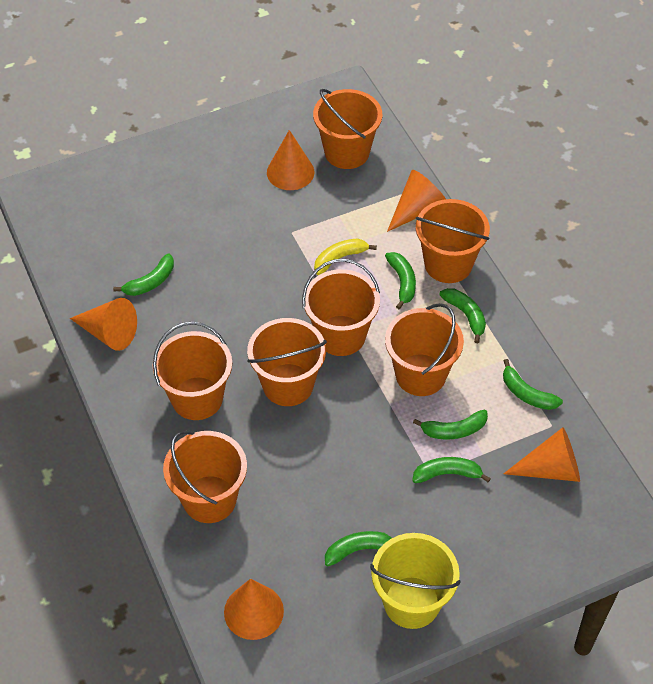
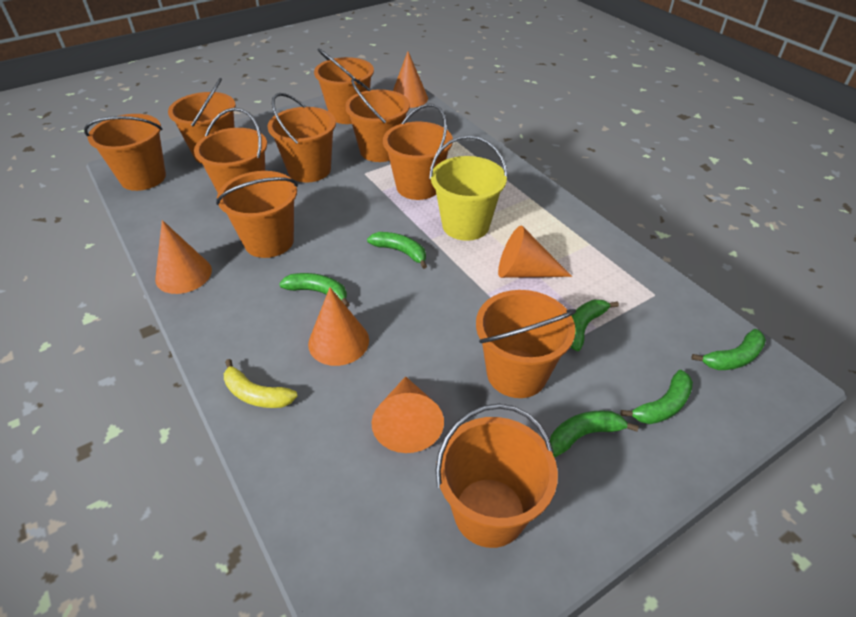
green banana: [113,253,174,296] [325,531,392,566] [385,252,416,309] [412,457,491,483] [413,410,488,440] [439,288,486,343] [503,359,563,410] = 7 -> [279,273,350,307] [367,232,427,269] [550,410,639,457] [570,300,619,351] [621,370,693,424] [691,329,766,370] = 6
orange bucket: [153,321,232,420] [163,430,247,523] [247,318,327,406] [302,259,380,356] [313,89,382,169] [385,303,464,396] [415,199,490,283] = 7 -> [84,114,166,191] [168,78,236,164] [194,108,267,192] [216,171,298,258] [267,93,336,183] [314,48,374,124] [345,78,410,162] [383,104,453,200] [436,404,558,548] [476,290,576,398] = 10

